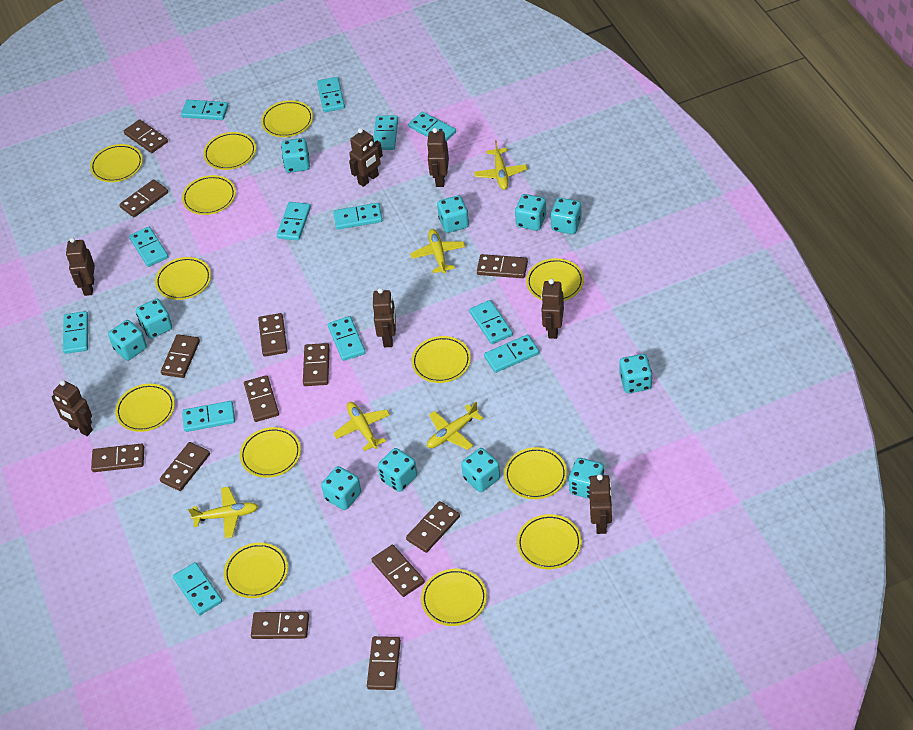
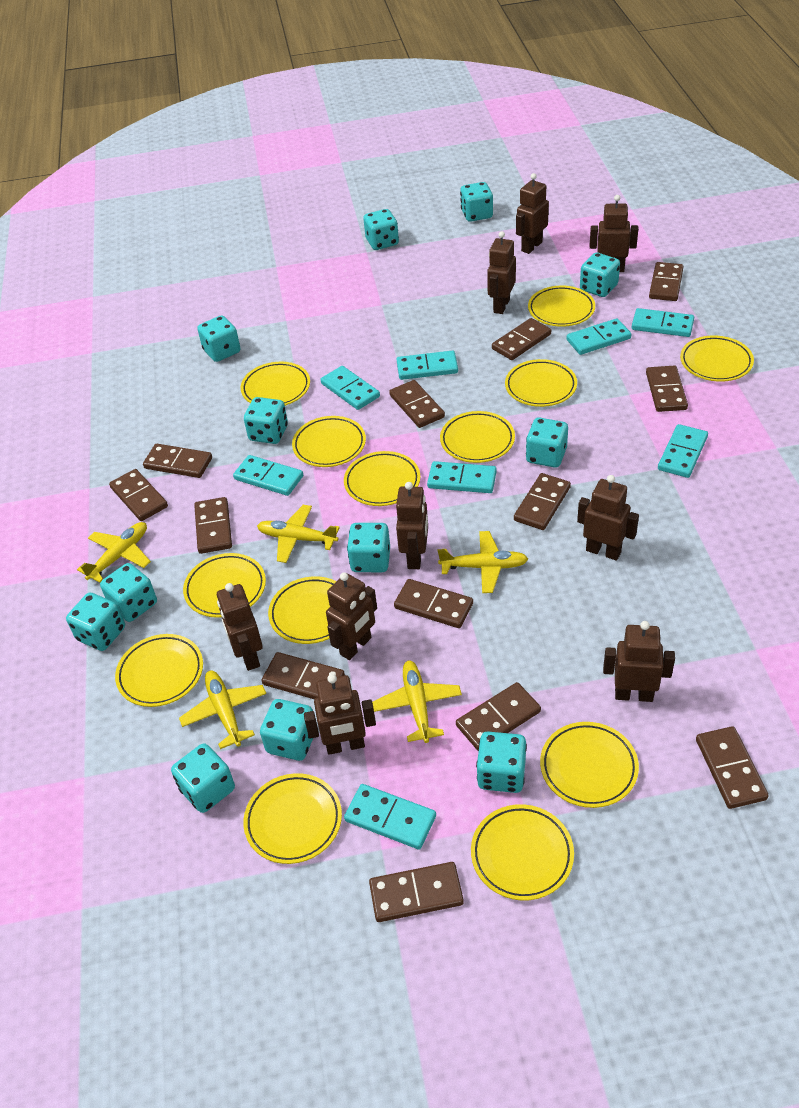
brown robot: [52,380,93,436] [66,237,95,296] [349,128,383,187] [373,288,396,347] [427,128,449,187] [541,279,564,339] [589,474,612,534] = 7 -> [217,583,263,671] [304,674,376,755] [326,572,377,660] [396,482,428,569] [487,231,516,314] [516,173,549,254] [577,475,639,560] [590,195,638,272] [603,621,675,702] = 9
turquoise dice: [108,320,147,361] [136,299,172,339] [281,138,310,173] [321,466,361,510] [378,448,417,492] [437,195,469,233] [461,448,500,492] [515,194,546,231] [550,198,582,234] [569,458,604,499] [619,354,652,393] = 11 -> [66,593,125,651] [100,563,157,622] [171,743,235,813] [197,315,240,362] [244,397,288,444] [260,699,313,761] [347,523,390,572] [363,209,399,250] [460,182,493,222] [476,731,527,793] [526,417,568,468] [580,252,620,297] = 12
turquoise domino: [63,311,88,354] [129,227,168,267] [173,562,222,615] [181,100,229,120] [182,401,235,432] [277,202,311,240] [317,77,345,112] [328,316,366,361] [333,203,382,230] [373,115,398,150] [408,112,456,141] [469,300,513,344] [484,335,539,373] = 13 -> [233,455,303,496] [321,366,380,410] [344,784,436,849] [397,350,458,380] [427,461,497,493] [566,318,631,355] [631,308,694,337] [658,424,708,478] = 8

